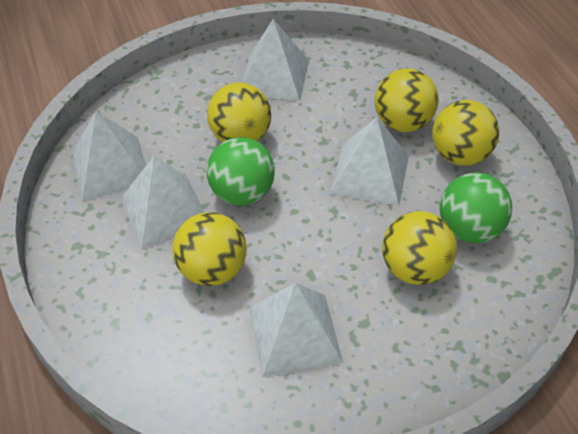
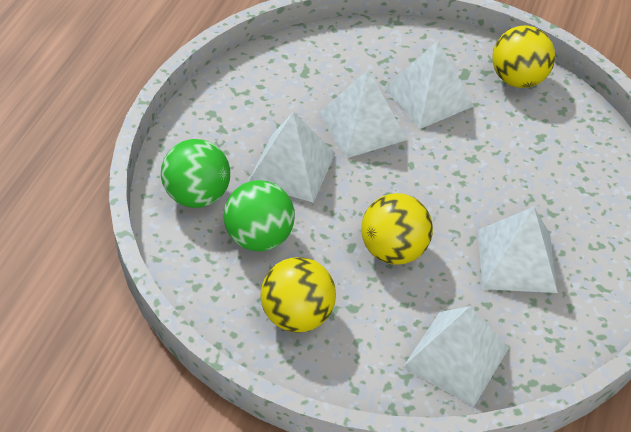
yellow ball: [172,212,247,286] [207,82,271,142] [375,68,438,132] [382,211,457,285] [432,100,499,166] = 5 -> [261,257,336,333] [361,193,433,264] [492,26,555,88] = 3

